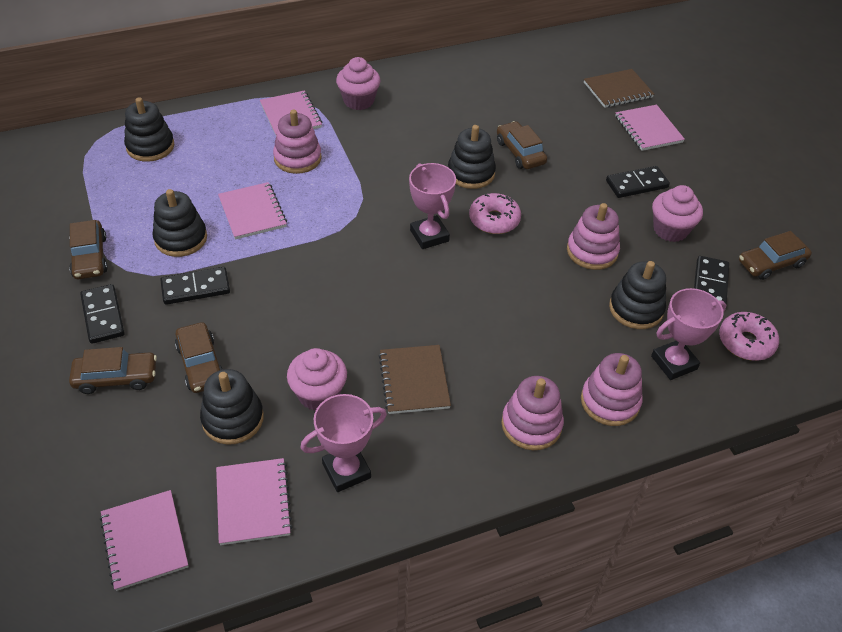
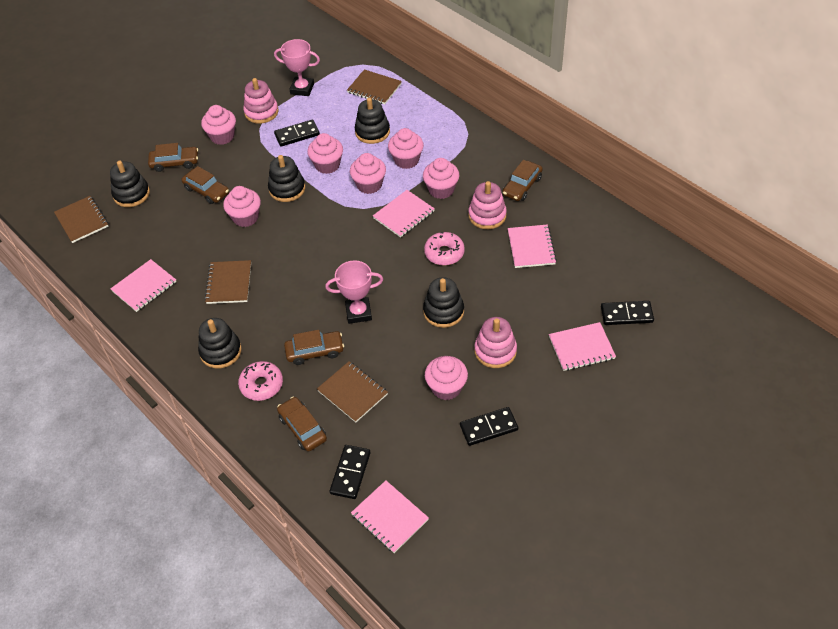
brown notebook: [378,345,451,414] [584,69,654,108] = 2 -> [54,196,109,243] [204,260,251,304] [317,361,388,423] [347,69,402,104] = 4
pink cupcake: [287,348,347,411] [336,57,380,110] [652,185,703,242] = 3 -> [201,105,236,145] [223,186,261,227] [307,133,343,174] [350,153,386,194] [388,128,424,169] [423,158,460,199] [425,356,468,400] = 7
pink stacking toy: [273,109,322,174] [501,376,564,450] [567,203,620,270] [581,353,642,426] = 4 -> [243,78,279,124] [468,181,507,229] [474,317,517,368] = 3
pink trophy: [300,394,387,492] [409,163,456,249] [651,288,726,380] = 3 -> [274,39,320,96] [325,261,383,324] = 2

